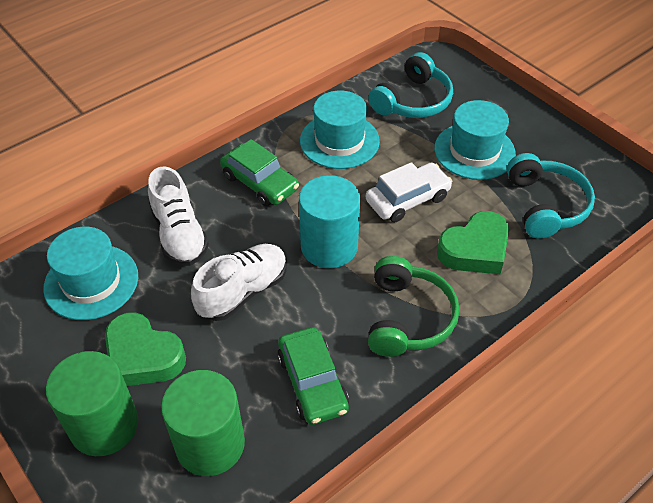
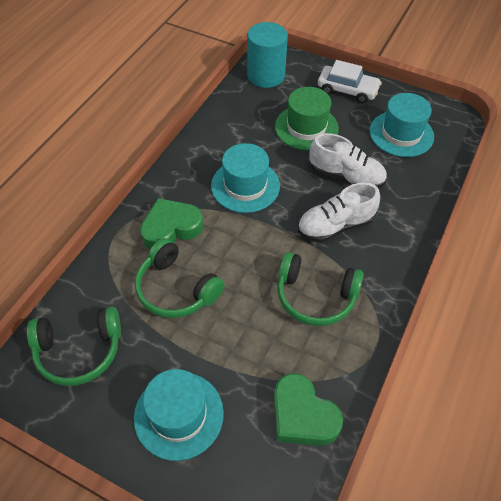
green car: [220,139,299,206] [277,327,349,425] = 2 -> none = 0
green cylinder: [46,351,138,456] [161,370,245,476] = 2 -> none = 0
green hat: none = 0 -> [275,87,339,151] = 1
green headphones: [368,256,459,357] = 1 -> [27,306,121,386] [135,238,225,318] [277,252,364,326] = 3
turquoise headphones: [368,52,453,118] [507,153,595,239] = 2 -> none = 0

